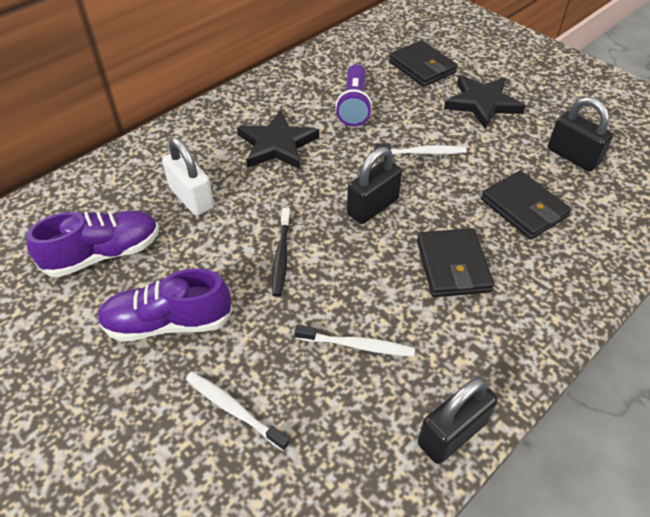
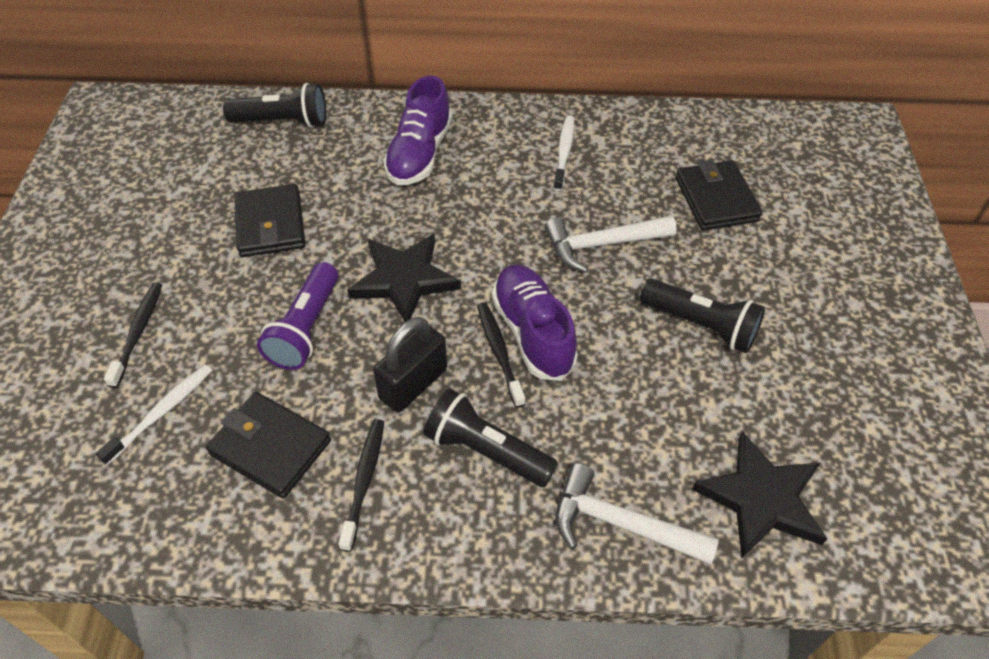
black flashlight: none = 0 -> [223,83,326,128] [423,388,558,487] [640,279,765,353] = 3
black padlock: [347,147,402,224] [418,377,498,464] [548,97,613,172] = 3 -> [373,317,447,412] = 1
black toothbrush: [272,207,291,297] = 1 -> [104,282,162,388] [338,419,384,552] [477,302,525,408] = 3
white hammer: none = 0 -> [544,216,677,273] [555,463,719,565] = 2
white padlock: [162,137,214,216] = 1 -> none = 0
white toothbrush: [186,372,290,451] [294,325,415,357] [374,143,467,155] = 3 -> [95,365,212,465] [553,116,574,191] = 2

